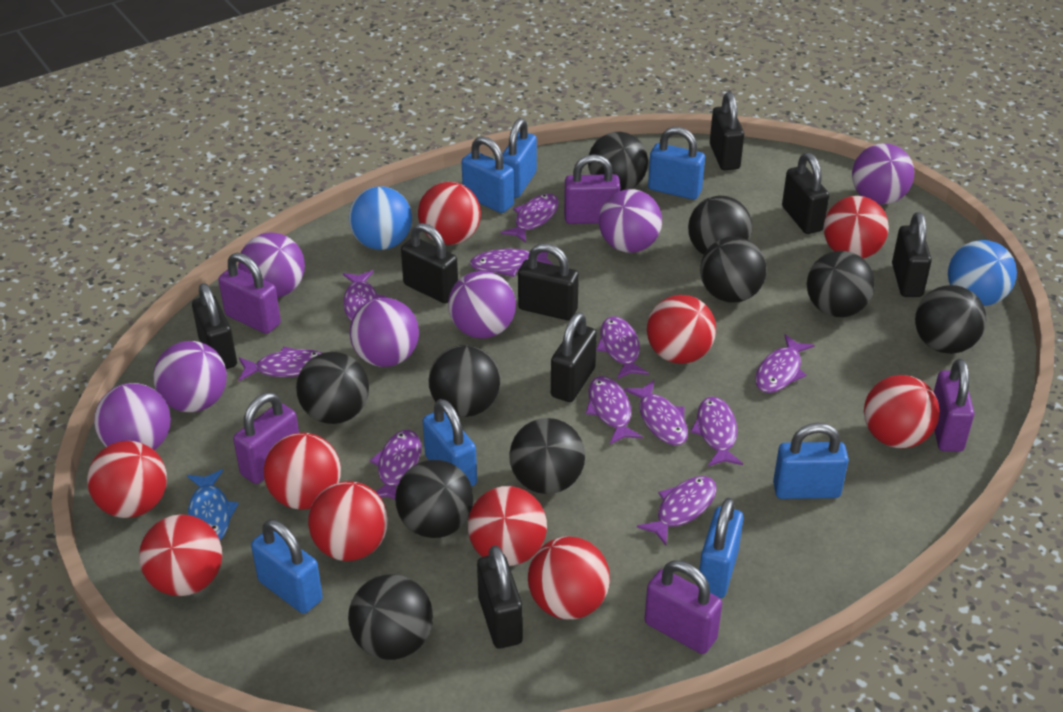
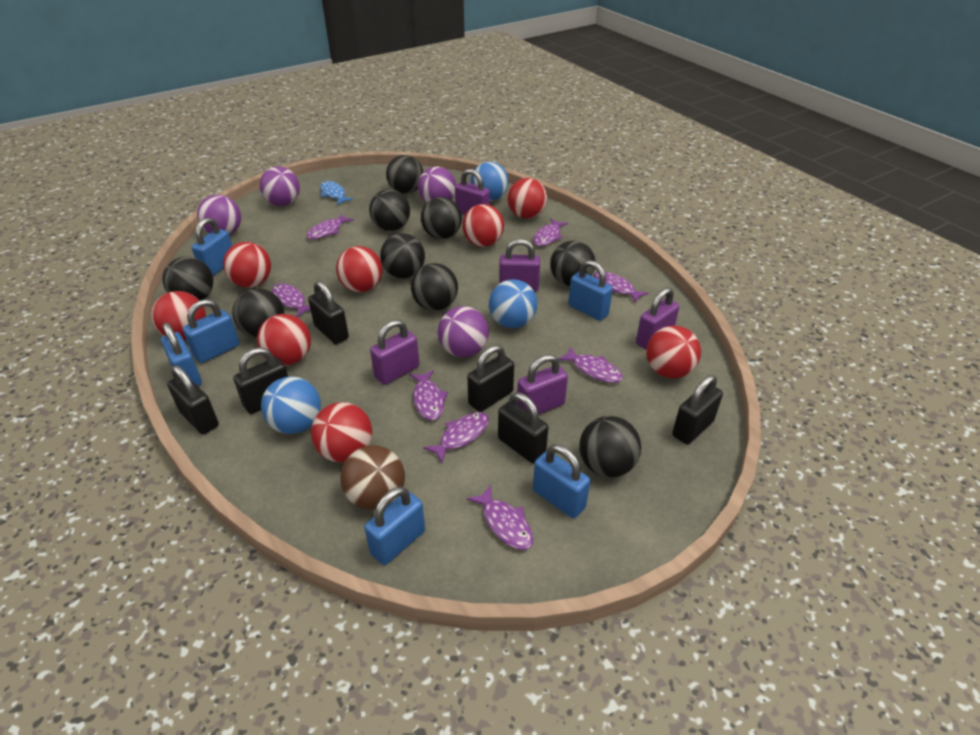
black ball: [296,352,369,424] [348,574,433,660] [395,460,473,538] [428,345,500,417] [509,418,585,494] [588,132,648,191] [688,196,752,255] [700,237,767,303] [807,251,875,317] [915,285,986,354] = 10 -> [162,257,214,300] [232,288,284,338] [369,189,410,231] [380,233,425,278] [386,155,423,194] [411,263,458,311] [421,197,462,239] [550,241,596,286] [579,416,641,477] = 9
black padlock: [192,283,237,369] [401,223,458,304] [477,545,523,648] [518,244,579,320] [551,312,597,402] [710,92,744,170] [782,153,829,234] [892,212,932,297] = 8 -> [167,365,219,434] [233,348,288,414] [308,281,349,344] [467,345,514,412] [498,393,548,464] [672,375,723,444] = 6
blue ball: [349,187,412,250] [948,240,1017,306] = 2 -> [261,377,321,434] [471,162,509,201] [489,279,537,328] = 3
blue padlock: [251,520,323,614] [423,399,477,487] [462,136,514,213] [502,118,537,198] [648,127,705,200] [699,498,744,598] [773,423,849,499] = 7 -> [161,323,202,386] [183,299,240,363] [192,218,232,276] [364,487,425,565] [533,444,590,518] [568,260,613,321] = 6
brown ball: none = 0 -> [340,445,405,510] = 1
purple ball: [94,383,171,450] [153,341,227,412] [238,233,305,298] [350,298,419,367] [448,271,516,339] [599,189,662,253] [852,143,914,205] = 7 -> [197,195,241,235] [260,166,300,206] [418,166,456,203] [438,306,489,358] = 4
purple fish: [239,346,322,381] [343,270,386,321] [370,430,421,500] [470,249,553,277] [500,194,559,243] [586,376,643,444] [596,316,649,379] [624,380,688,445] [637,476,717,546] [690,397,743,466] [755,334,815,393] = 11 -> [272,283,310,318] [307,214,354,239] [409,370,448,420] [423,412,489,463] [467,485,533,550] [533,219,568,246] [558,346,623,383] [594,272,649,303] = 8
red ball: [87,441,167,518] [139,514,222,596] [264,433,341,509] [308,481,388,561] [418,182,481,245] [468,486,547,566] [528,536,610,620] [647,295,716,364] [824,196,889,259] [864,375,940,448] = 10 -> [151,291,206,340] [223,242,271,288] [257,314,311,366] [311,402,372,462] [336,246,383,292] [462,204,504,247] [508,178,547,219] [646,326,701,378] = 8

